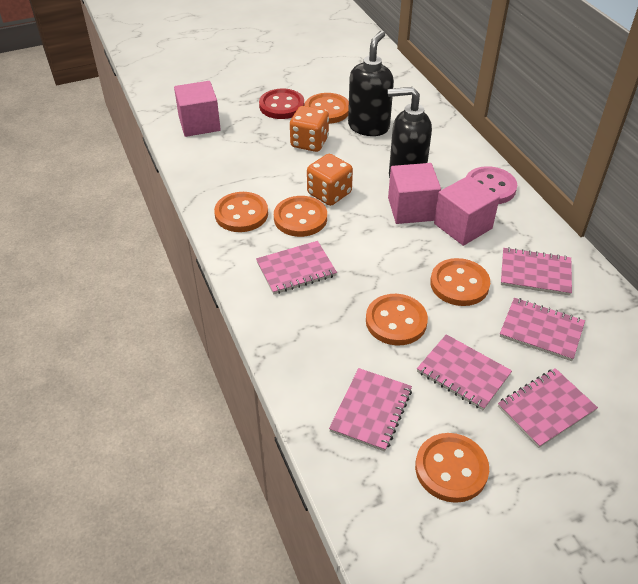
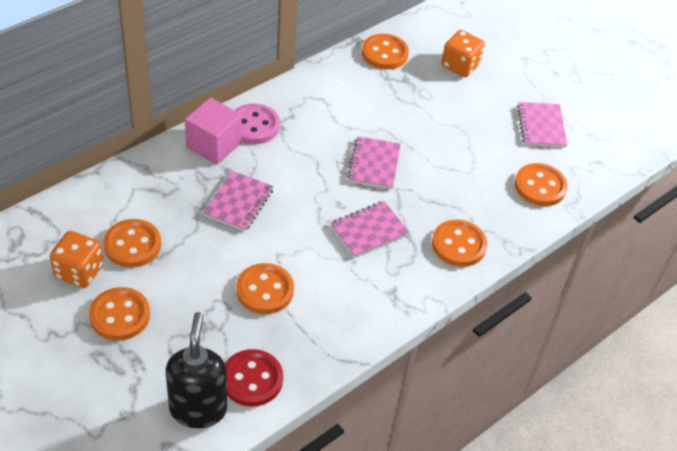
black soap dispenser: [348,31,394,136] [388,87,432,178] = 2 -> [166,312,227,428] = 1
pink cube: [174,81,221,137] [388,163,441,224] [434,176,500,246] = 3 -> [185,97,242,165] = 1
pink notebook: [256,241,337,294] [329,368,412,452] [417,334,512,410] [498,368,598,448] [500,298,585,361] [501,247,572,296] = 6 -> [203,171,273,231] [331,201,409,258] [347,136,401,189] [517,102,567,148] = 4

